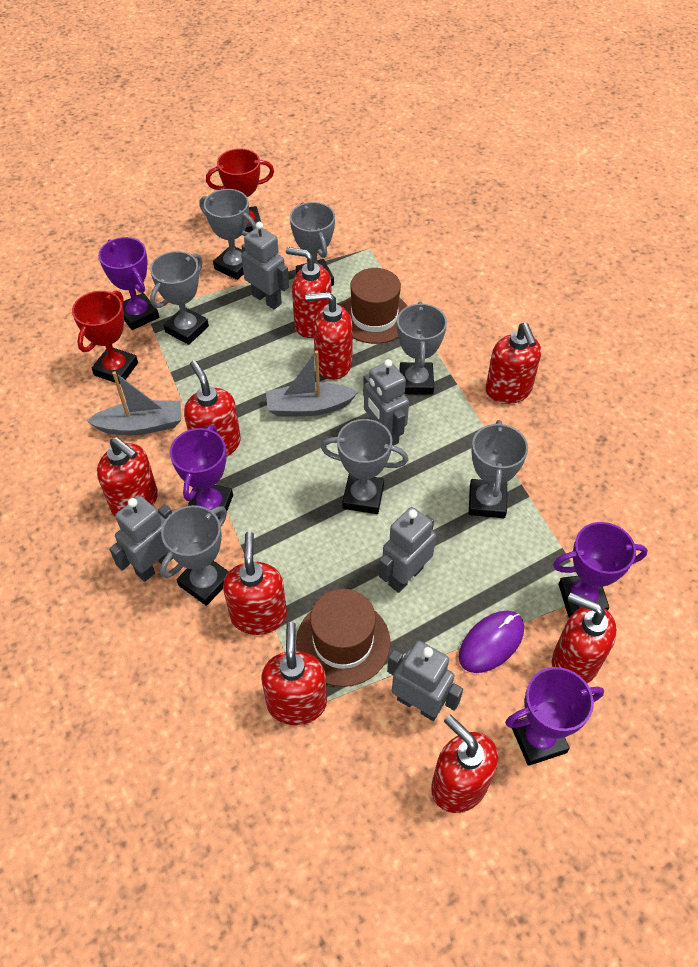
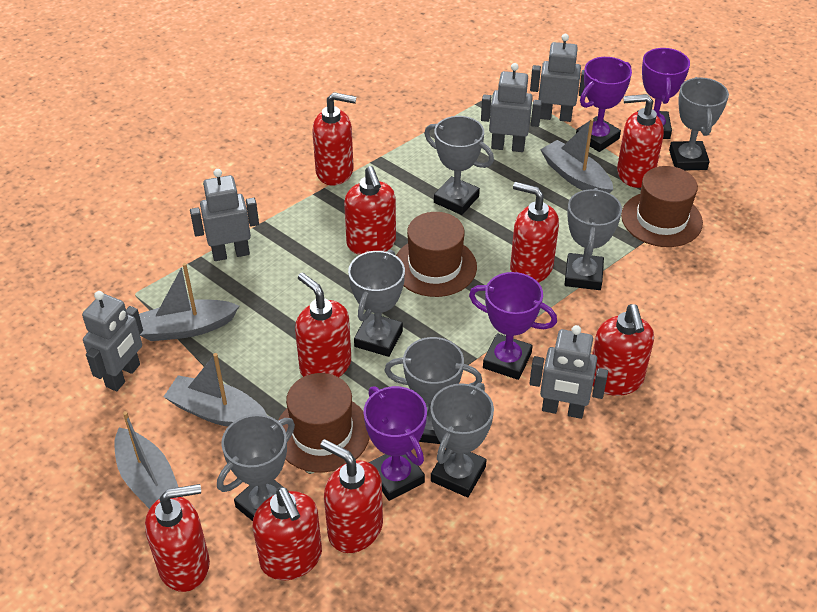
brown hat: [296,589,391,687] [341,268,407,344] = 2 -> [278,373,370,473] [396,212,477,297] [621,166,703,247] = 3
grey boat: [87,371,181,435] [266,351,358,416] = 2 -> [114,411,178,509] [139,263,239,341] [164,353,267,427] [540,119,613,193] = 4
purple mouse: [459,611,524,673] = 1 -> none = 0
red trophy: [72,290,138,385] [206,148,274,232] = 2 -> none = 0

